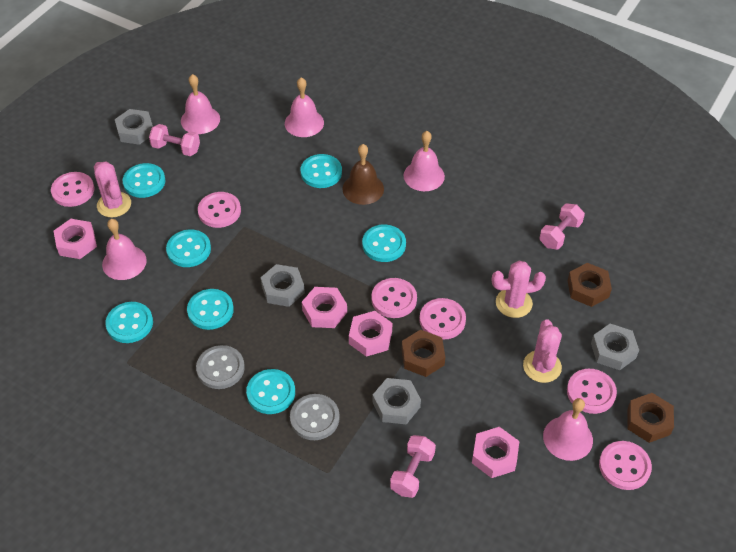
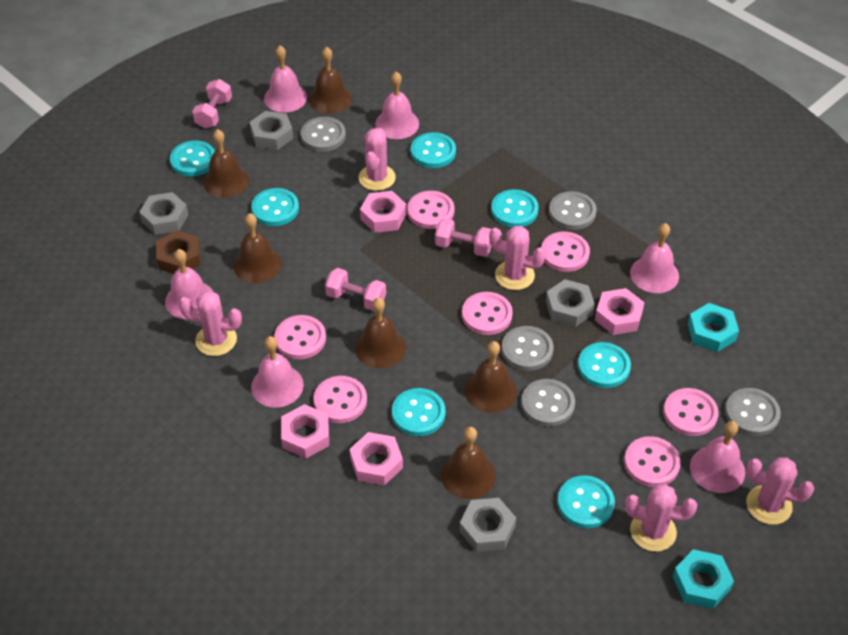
brown bell: [342,144,384,205] = 1 -> [203,129,249,198] [233,213,282,283] [309,47,352,114] [355,298,406,368] [441,427,496,499] [465,341,517,413] = 6
brown nut: [402,330,445,377] [568,263,612,307] [628,393,674,443] = 3 -> [156,230,201,274] = 1
grey button: [196,345,245,389] [290,394,340,440] = 2 -> [301,117,346,152] [502,326,554,371] [521,379,575,426] [549,191,597,230] [725,388,781,436] = 5
pink bell: [102,219,147,280] [181,74,220,134] [285,77,324,137] [403,131,445,191] [543,398,593,461] = 5 -> [165,249,213,319] [251,336,304,408] [264,46,307,113] [375,72,419,139] [630,223,679,293] [690,421,745,493] = 6
pink button: [51,172,94,207] [198,192,241,228] [372,278,417,318] [419,298,466,340] [567,369,617,414] [599,441,652,490] = 6 -> [274,315,326,359] [314,376,367,423] [407,191,454,229] [462,292,513,335] [541,232,590,272] [624,436,681,487] [663,388,719,436] = 7
pink cactus: [94,161,131,218] [492,261,546,318] [523,319,562,383] = 3 -> [178,290,242,356] [358,128,396,191] [489,226,546,290] [625,484,697,552] [746,457,814,525] = 5
turquoise nut: none = 0 -> [673,549,734,609] [688,303,739,352] = 2

